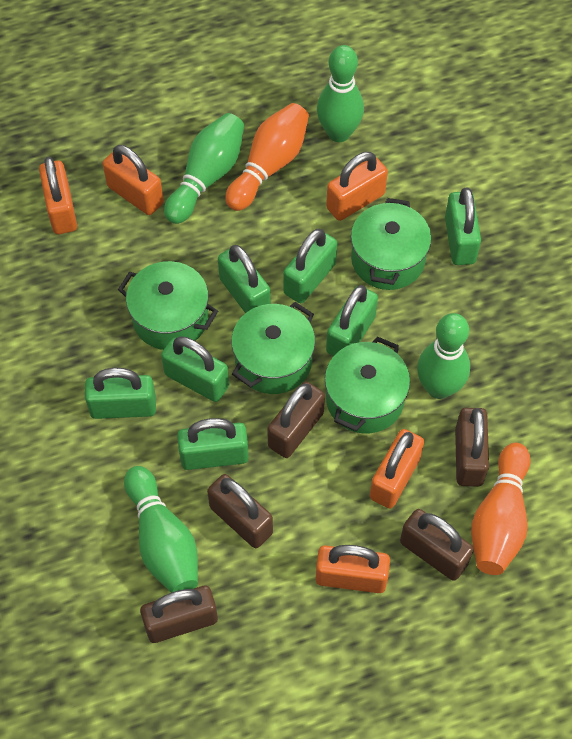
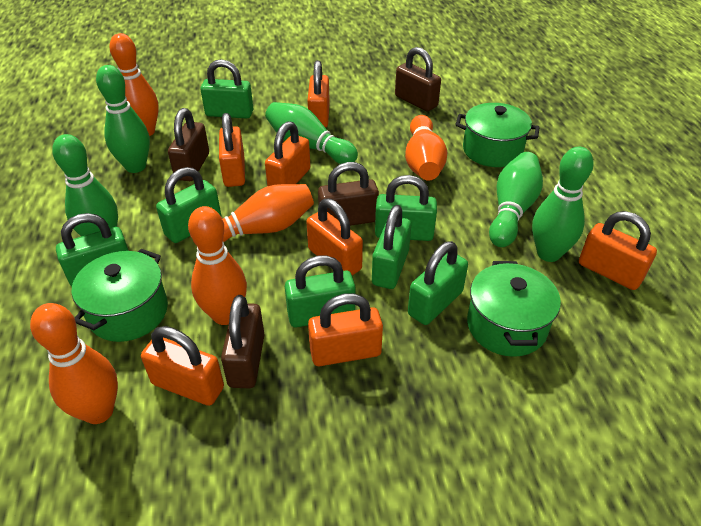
brown padlock: [140,586,218,643] [207,474,273,548] [267,382,325,458] [400,509,474,581] [455,408,489,487] = 5 -> [168,108,209,181] [221,295,265,388] [318,162,379,226] [395,47,441,111] = 4
green bowling pin: [124,466,198,593] [164,113,244,224] [317,45,364,142] [417,313,470,399] = 4 -> [52,134,118,237] [96,65,150,173] [265,102,358,164] [489,152,543,247] [532,147,594,262] = 5
green pot: [118,261,218,350] [231,302,315,394] [325,336,410,434] [351,198,431,290] = 4 -> [72,249,168,342] [455,103,540,167] [467,261,561,357] = 3
orange bowling pin: [225,103,309,211] [471,443,531,575] = 2 -> [30,303,118,424] [109,33,159,136] [188,206,247,325] [193,184,314,246] [405,115,447,181] = 5
orange padlock: [39,157,77,234] [103,145,164,215] [316,545,390,593] [326,152,388,221] [370,429,424,509] = 5 -> [141,326,224,406] [219,113,245,187] [265,121,311,186] [306,198,363,275] [307,60,330,128] [308,293,383,366] [579,211,657,290] = 7

